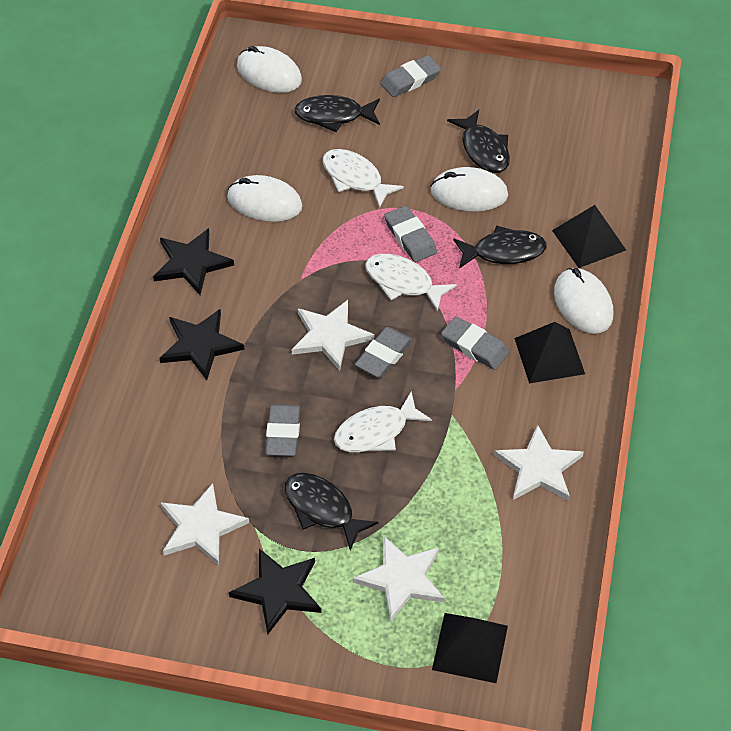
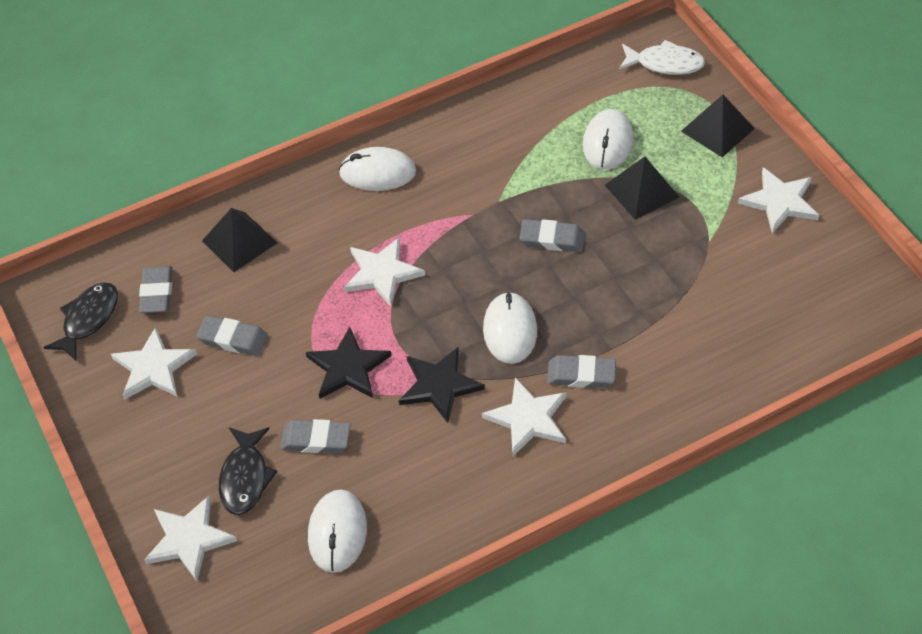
black fish: [284,473,378,550] [294,95,380,132] [447,110,510,173] [453,225,547,268] = 4 -> [43,282,118,362] [219,427,278,515] = 2
black star: [153,228,234,295] [159,309,244,380] [229,549,321,635] = 3 -> [306,327,392,399] [399,347,485,423] = 2
white fish: [323,149,404,208] [334,391,432,453] [365,254,457,311] = 3 -> [619,40,705,75] = 1
white star: [160,483,249,566] [292,300,375,371] [353,536,445,622] [494,425,584,501] = 4 -> [111,327,197,400] [144,495,237,581] [344,238,425,307] [482,377,566,456] [738,167,819,233] = 5

